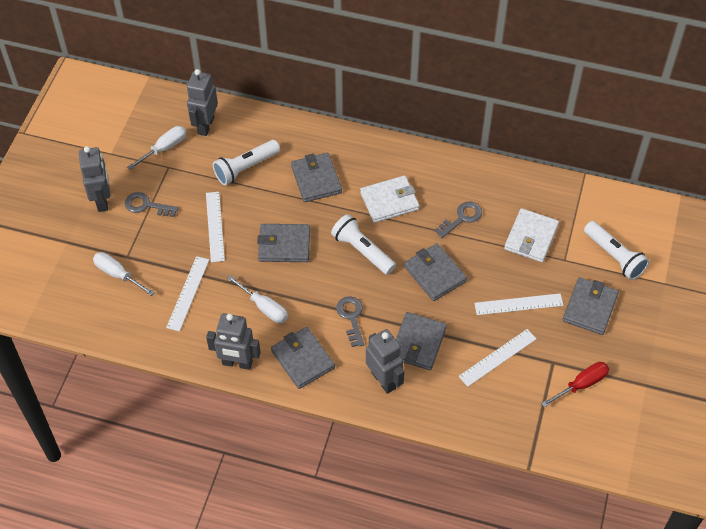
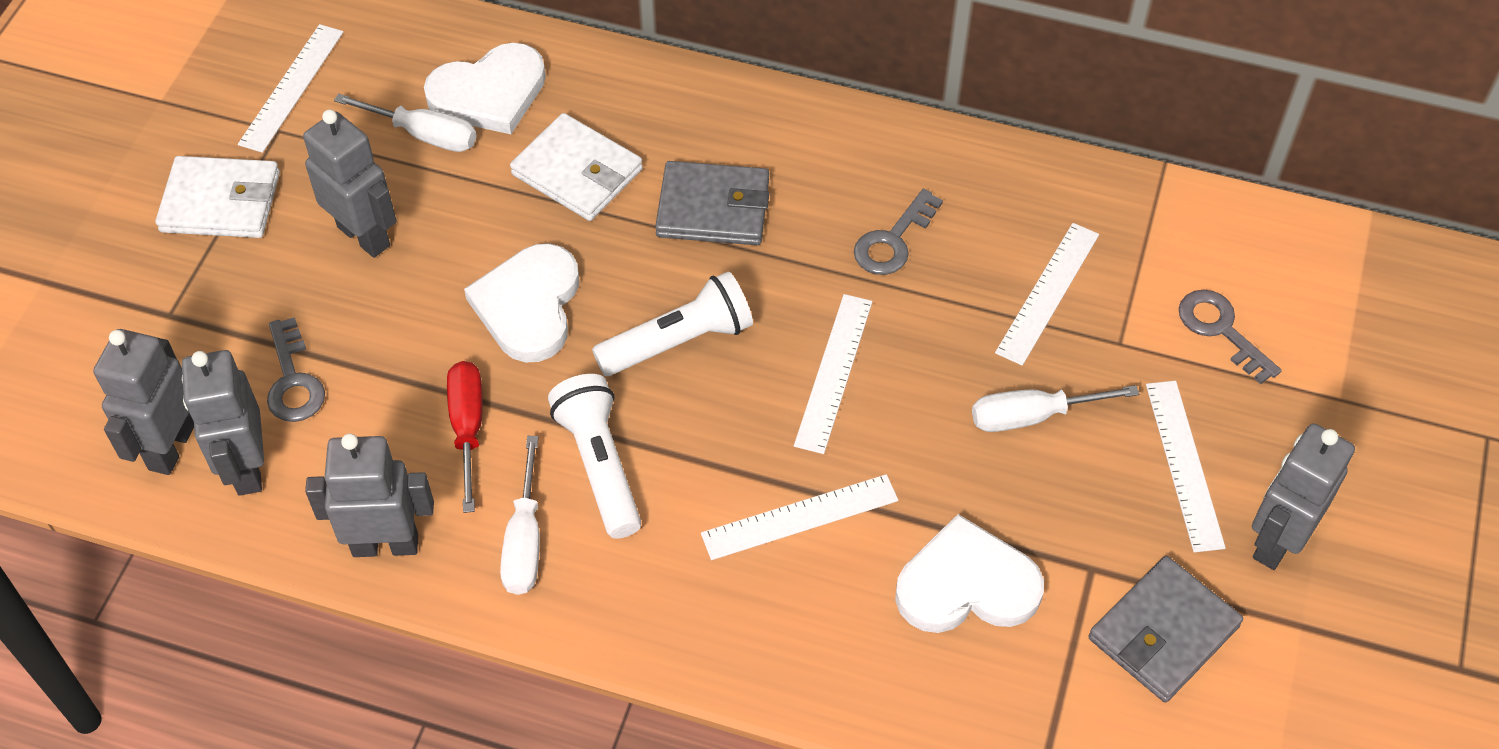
grey robot: [79,146,110,212] [187,69,218,136] [206,313,261,370] [366,329,404,394] = 4 -> [93,329,194,475] [182,350,264,496] [303,109,397,258] [305,433,434,557] [1252,423,1355,570] = 5
grey wallet: [257,224,310,262] [271,327,335,389] [291,153,342,202] [396,312,447,370] [404,243,467,301] [563,277,619,335] = 6 -> [655,161,769,245] [1088,556,1243,702] = 2
white flashlight: [213,140,280,185] [331,214,396,275] [584,221,649,280] = 3 -> [548,374,641,539] [592,271,753,376] = 2
white heart: none = 0 -> [424,43,546,134] [464,243,579,362] [895,514,1044,633] = 3
white ruler: [166,256,209,331] [206,192,225,262] [459,329,537,387] [474,293,564,315] = 4 -> [238,24,343,153] [701,474,898,560] [794,294,873,454] [995,223,1099,366] [1146,381,1226,553] = 5

